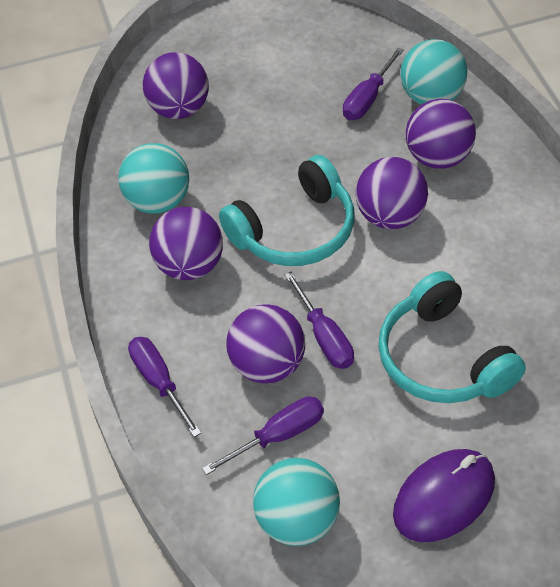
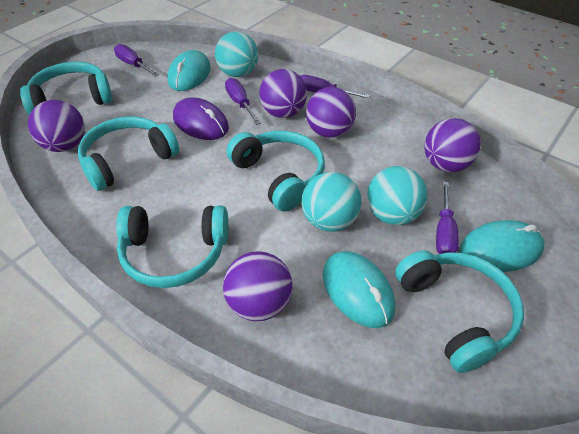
turquoise headphones: [219,155,354,266] [378,271,526,403] = 2 -> [20,62,113,115] [78,116,179,191] [116,205,229,288] [227,131,325,212] [395,250,524,373] = 5
turquoise mouse: none = 0 -> [167,50,211,91] [323,251,395,328] [460,220,545,272] = 3

